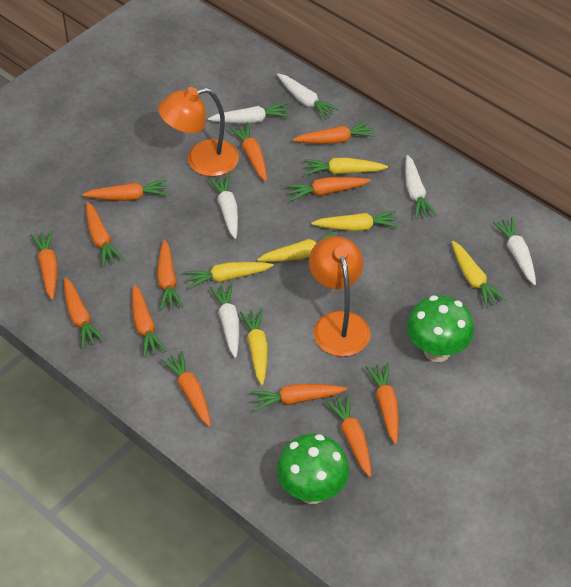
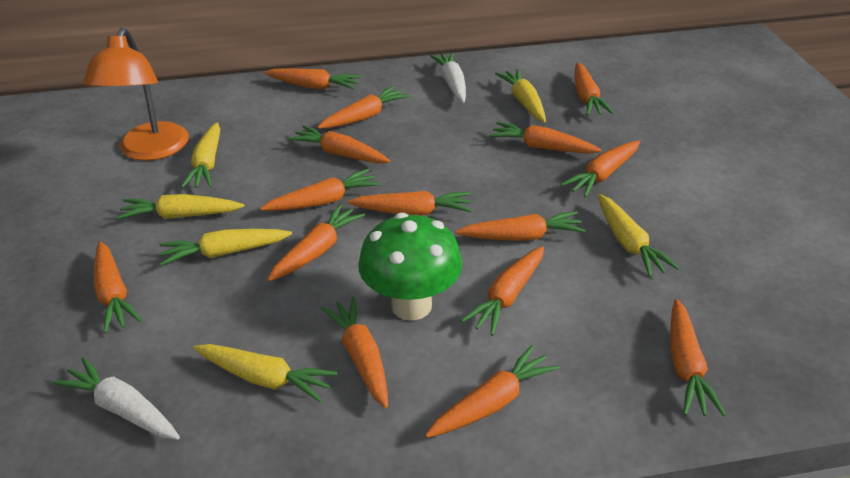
green mushroom: [277,434,349,504] [407,295,474,362] = 2 -> [358,213,462,320] = 1
orange carrot: [31,230,58,300] [64,278,105,348] [82,179,169,201] [86,202,124,267] [132,284,167,358] [157,240,183,310] [161,351,211,427] [229,122,267,182] [250,384,347,411] [286,177,371,201] [293,122,375,144] [325,394,371,477] [365,363,399,444] = 13 -> [94,241,142,333] [260,169,380,211] [264,68,361,90] [267,204,365,281] [288,125,390,164] [317,86,410,129] [320,297,388,408] [348,191,472,215] [425,345,559,438] [455,211,586,241] [461,246,544,336] [489,122,602,154] [561,141,640,197] [575,63,613,115] [670,299,726,417] = 15
orange lamp: [158,87,239,177] [309,236,371,357] = 2 -> [83,28,189,161] = 1
white carrot: [208,103,290,124] [208,174,238,239] [210,283,239,358] [277,74,340,120] [405,155,437,219] [492,217,536,285] = 6 -> [52,357,180,440] [430,52,466,103] = 2

